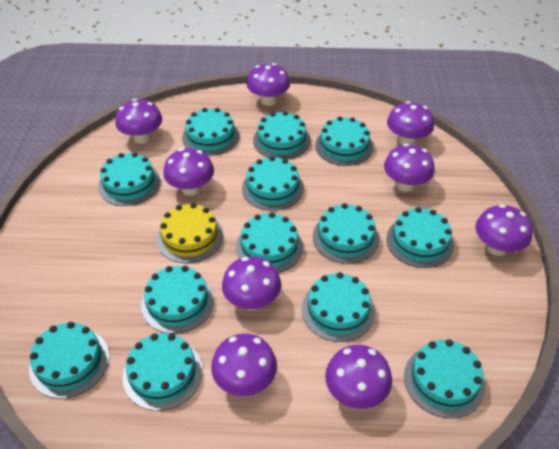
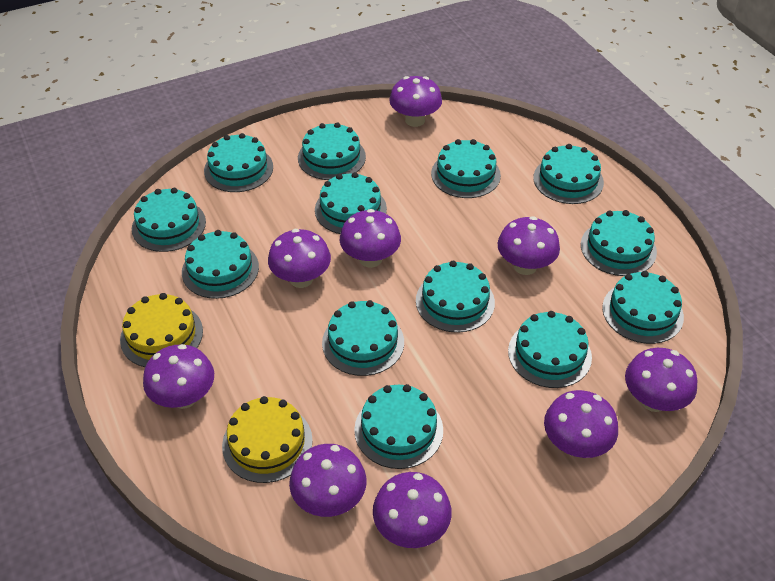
yellow cake: [157,203,223,263] = 1 -> [120,293,203,367] [222,396,313,483] = 2

